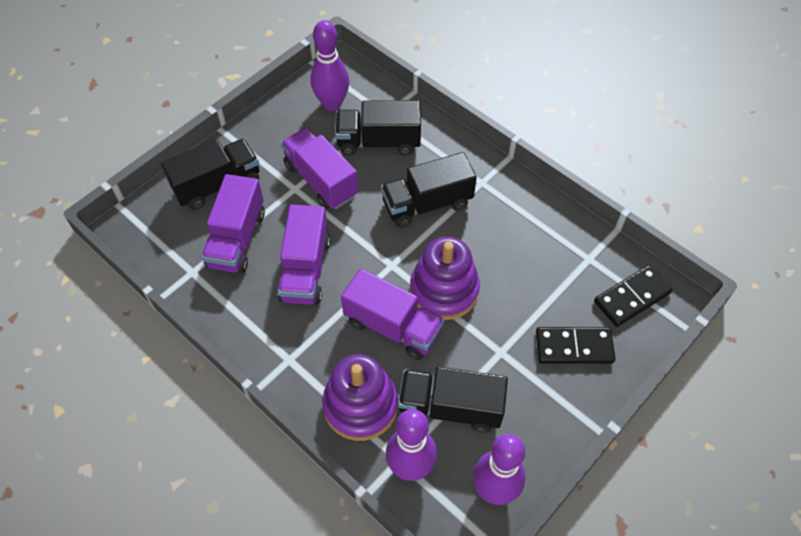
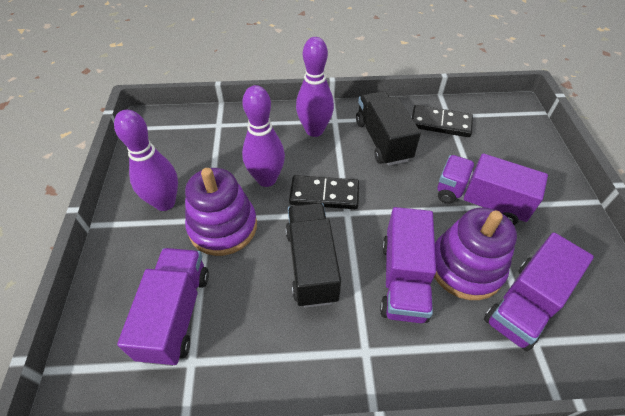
black truck: [161,138,260,210] [335,100,421,156] [381,152,477,228] [398,367,508,433] = 4 -> [285,203,341,308] [356,91,421,166] = 2

